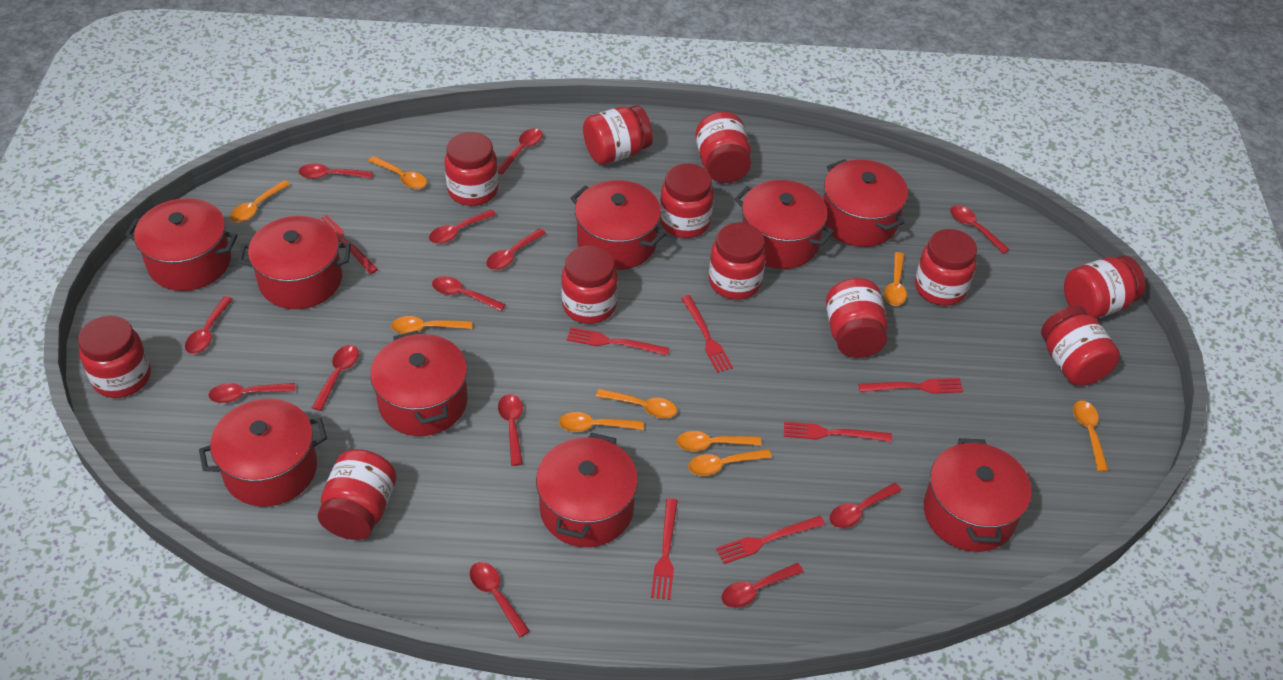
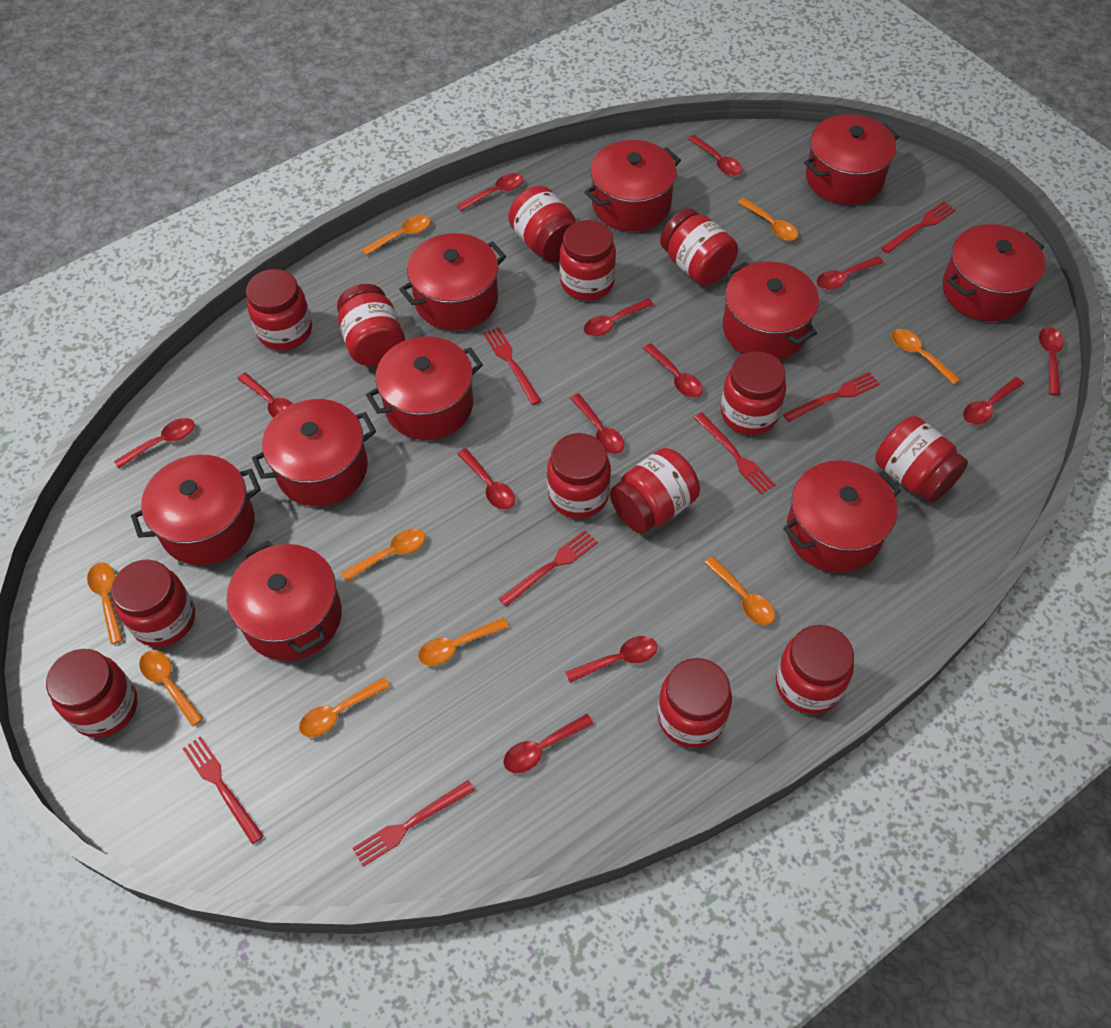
red jar: [78,316,151,398] [318,449,396,540] [445,132,498,206] [561,246,618,324] [583,105,653,165] [660,163,714,238] [695,112,751,183] [709,223,766,300] [826,278,888,358] [915,229,977,306] [1041,306,1120,386] [1064,256,1146,319] = 12 -> [46,649,138,738] [111,560,195,647] [246,269,312,350] [337,284,405,366] [508,186,576,263] [547,433,611,519] [559,220,616,300] [610,448,700,534] [658,658,732,748] [660,209,738,285] [721,351,786,435] [776,625,854,714] [875,416,968,503] = 13
red pot: [125,198,238,291] [199,399,327,507] [238,216,351,309] [370,331,468,436] [536,433,638,547] [571,180,666,270] [734,180,834,269] [823,159,908,247] [924,438,1032,552] = 9 -> [131,455,261,565] [227,541,342,661] [252,399,376,506] [366,336,483,440] [399,233,506,331] [585,140,681,232] [723,261,819,360] [783,461,901,573] [804,114,899,205] [942,224,1045,322] = 10

